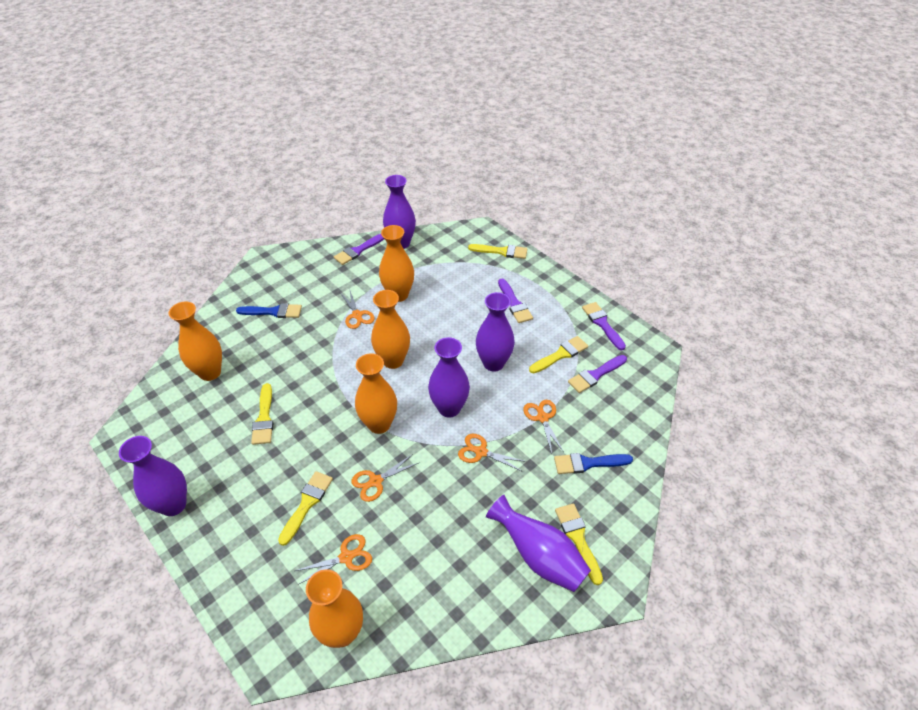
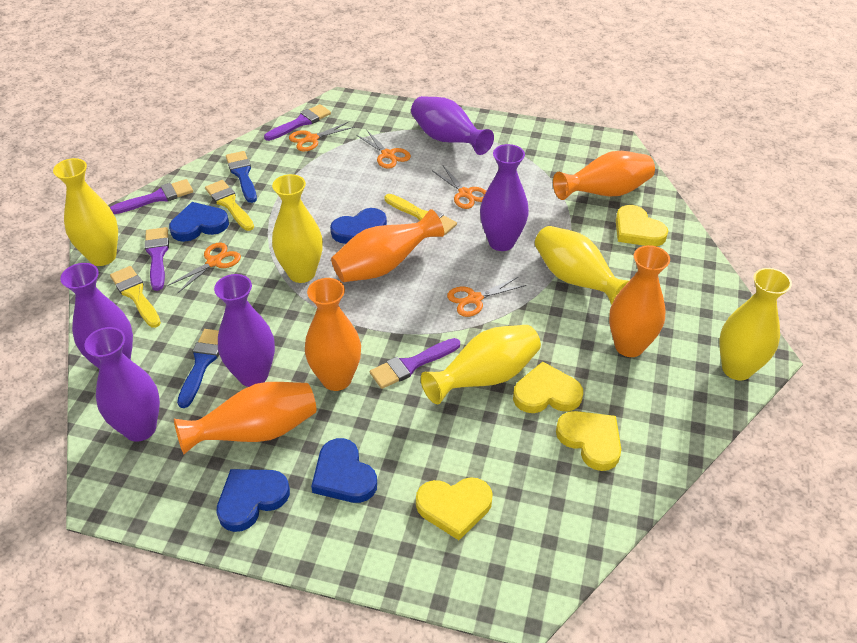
blue heart: none = 0 -> [169,202,229,242] [216,469,290,532] [311,438,377,503] [330,208,387,244] = 4
yellow brush: [251,383,273,445] [278,471,333,546] [468,244,527,259] [529,336,588,374] [555,503,603,585] = 5 -> [110,266,161,328] [205,180,254,231] [385,194,457,235] = 3
yellow heart: none = 0 -> [416,477,493,540] [513,362,583,413] [556,411,621,471] [616,205,668,246] = 4
yellow vase: none = 0 -> [53,158,118,266] [272,174,323,283] [421,325,541,404] [535,226,629,305] [719,268,792,380] = 5

